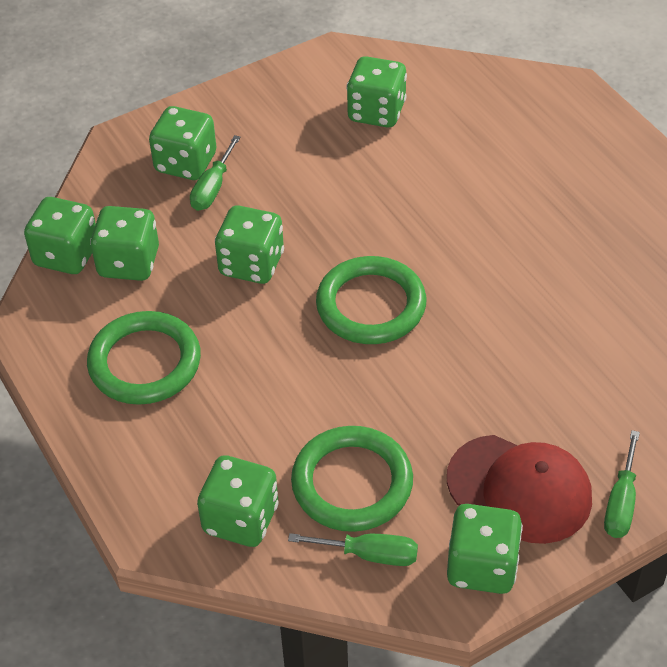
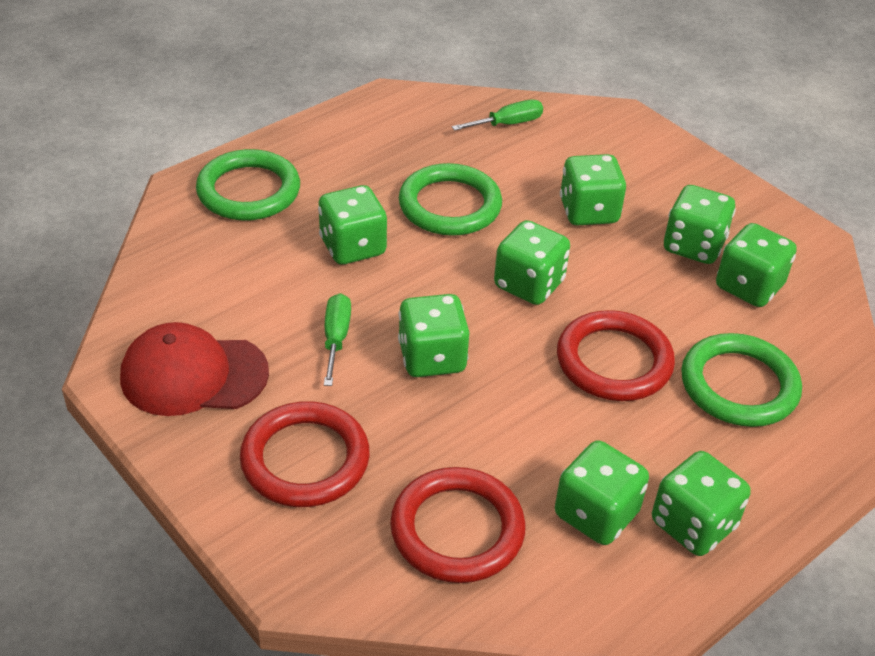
green dice: [24,197,96,274] [90,206,159,281] [149,106,216,180] [197,455,279,547] [215,206,284,284] [346,56,407,127] [447,504,523,594] = 7 -> [318,185,387,265] [398,294,470,377] [494,220,570,305] [555,440,649,545] [560,154,626,225] [652,451,751,556] [664,185,736,264] [716,223,797,307] = 8
green screwdriver: [190,135,241,211] [288,533,418,566] [604,430,640,538] = 3 -> [324,293,351,386] [452,99,543,131] = 2
red ring: none = 0 -> [240,401,370,507] [390,467,526,583] [557,310,675,401] = 3

